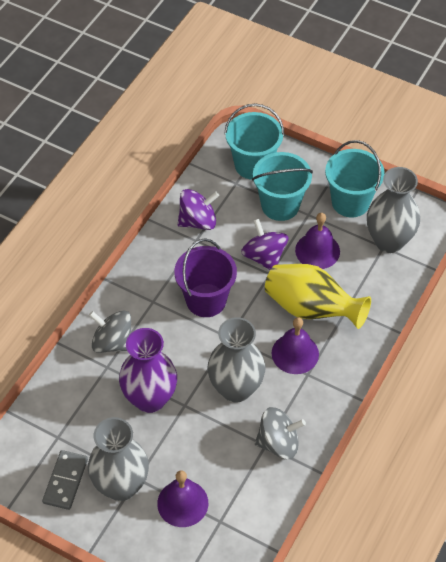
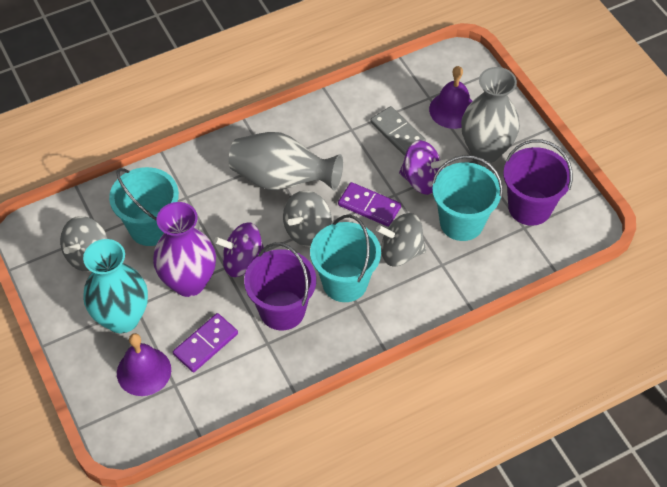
grey spinning top: [89,311,131,353] [255,407,306,459] = 2 -> [60,216,108,272] [283,191,332,247] [376,213,426,266] = 3
grey vase: [88,417,149,501] [207,317,265,403] [367,167,420,253] = 3 -> [229,132,343,191] [461,67,520,163] = 2
purple bell: [157,470,208,527] [272,317,319,374] [295,213,340,269] = 3 -> [117,333,171,396] [429,66,472,129] = 2
purple bucket: [174,239,237,317] = 1 -> [244,242,316,330] [503,139,573,226] = 2
purple domino: none = 0 -> [173,313,238,372] [338,182,401,227] = 2
turquoise vase: none = 0 -> [83,239,148,333] = 1
yellow vase: [265,264,371,329] = 1 -> none = 0

